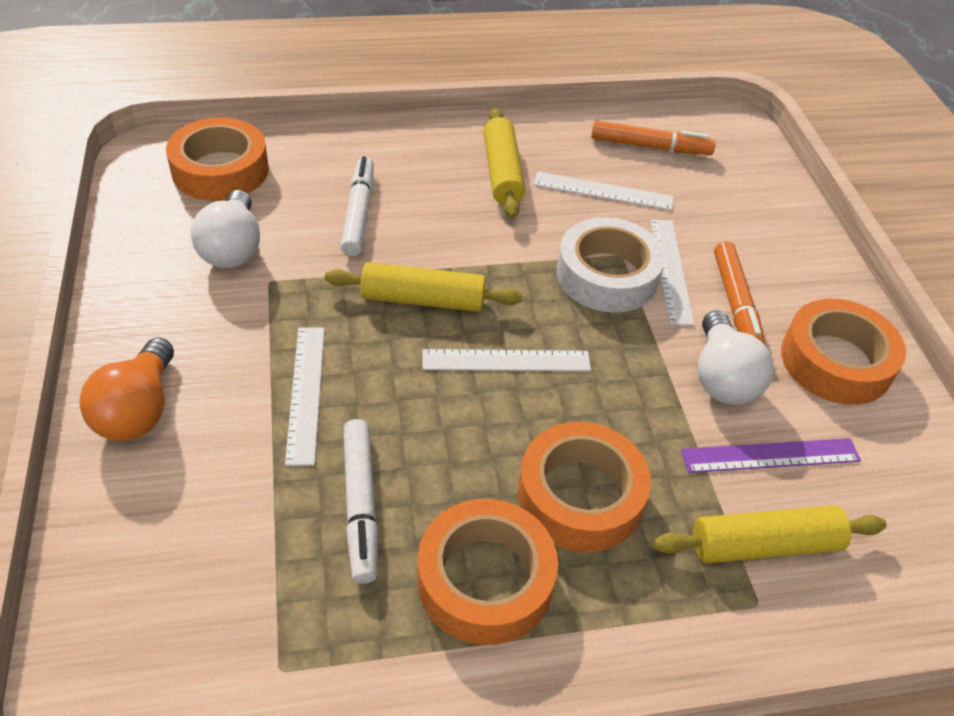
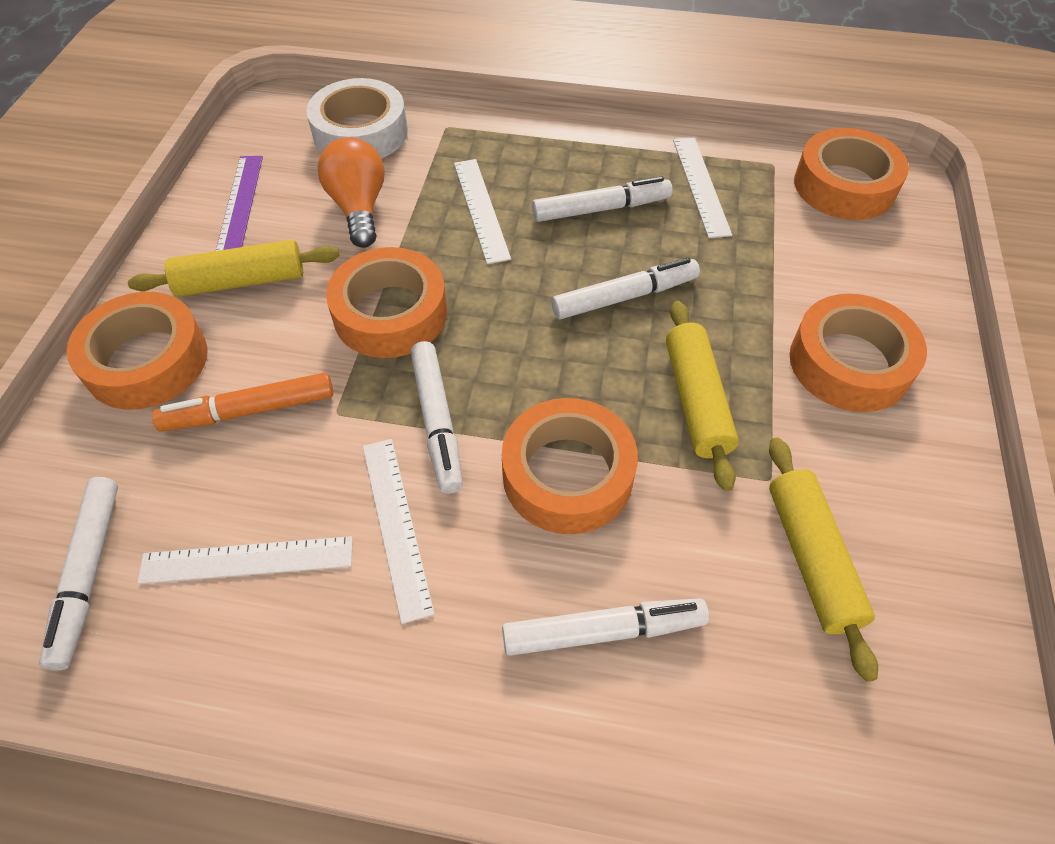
orange marker: [591,121,716,155] [714,241,766,346] = 2 -> [152,372,333,432] = 1
orange tape: [166,117,269,201] [418,499,558,645] [517,422,651,552] [781,299,906,405] = 4 -> [67,292,207,410] [326,247,447,358] [502,398,638,534] [789,294,927,412] [794,128,909,220] = 5
white light bulb: [191,190,260,268] [698,311,774,405] = 2 -> none = 0
white marker: [341,156,374,256] [343,419,378,584] = 2 -> [39,477,118,671] [411,341,463,494] [502,598,709,656] [532,177,673,222] [551,258,700,319] = 5

